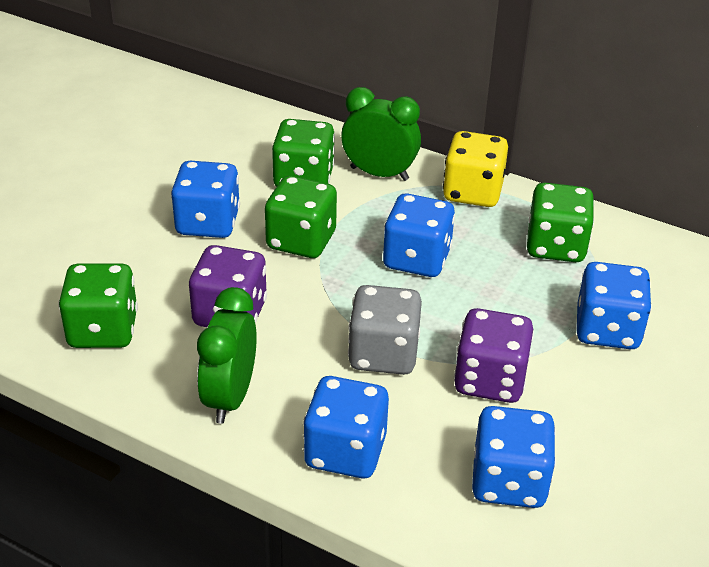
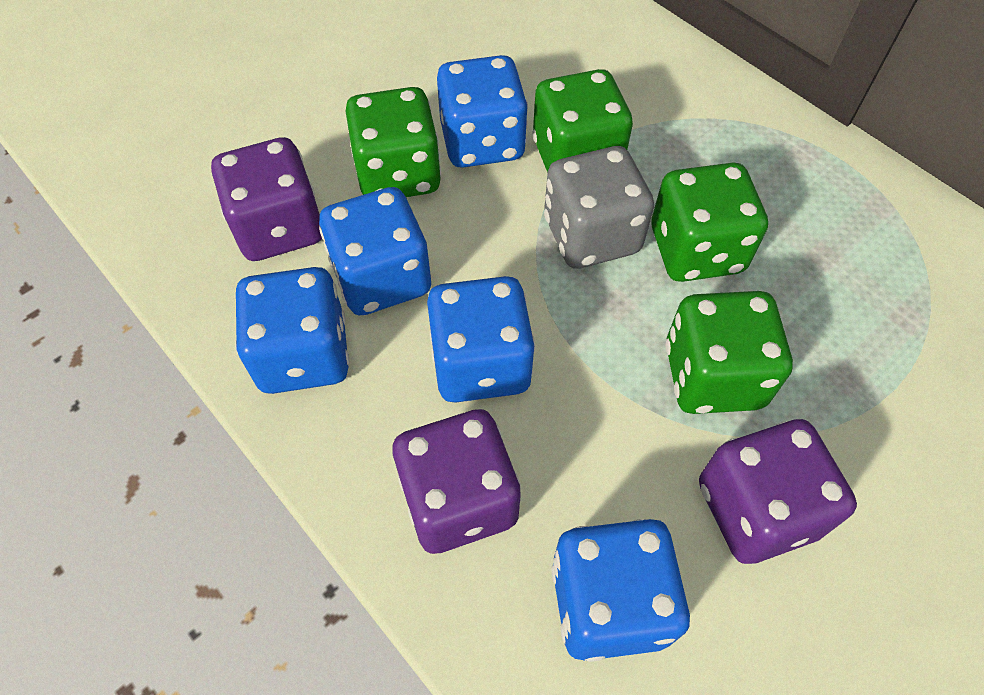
green clock: [197,287,257,424] [341,87,421,181] = 2 -> none = 0
purple dice: [189,245,267,327] [454,308,534,403] = 2 -> [211,137,322,261] [393,409,521,554] [699,419,857,564] = 3
yellow dice: [443,131,508,207] = 1 -> none = 0

